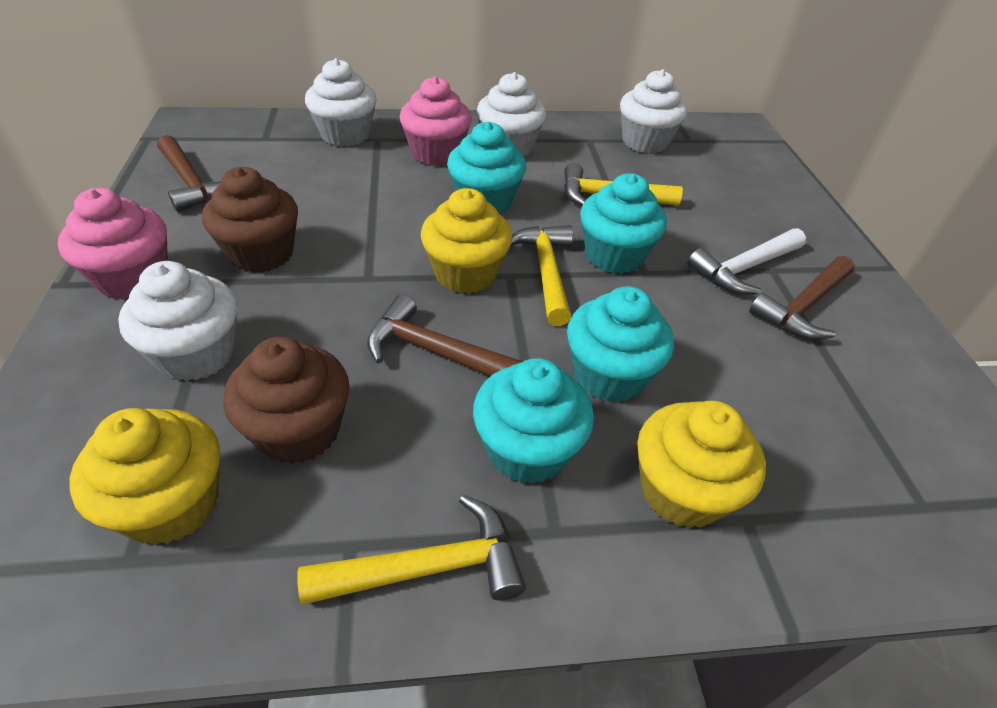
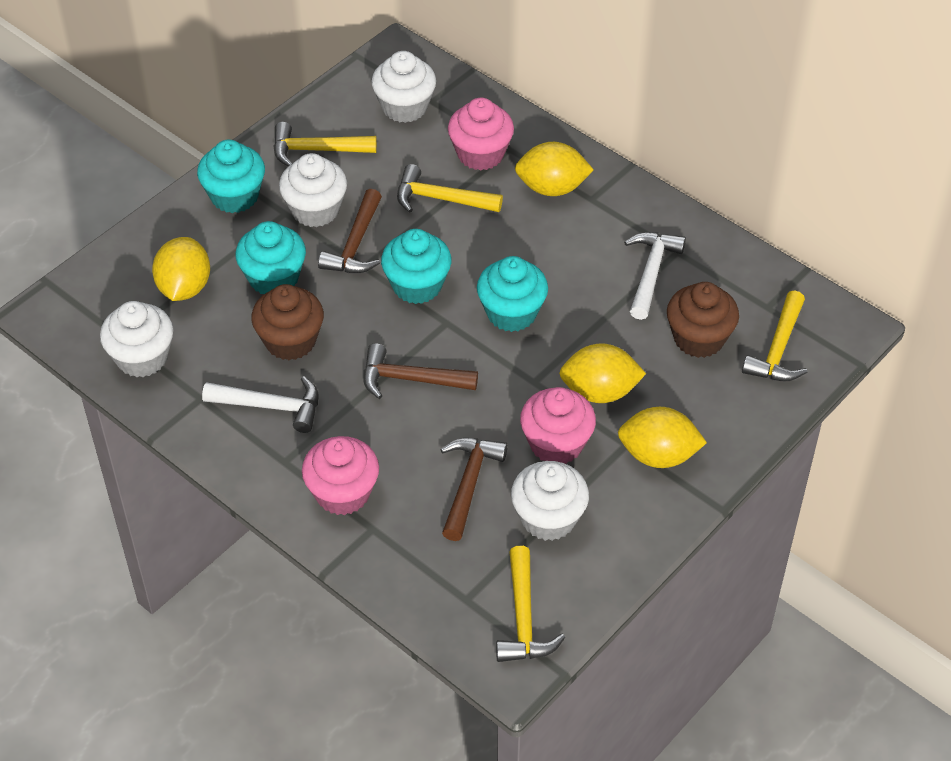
pink cupcake: [58,188,168,300] [400,76,472,166] = 2 -> [302,436,379,515] [448,98,514,170] [520,387,596,464] = 3
white hammer: [688,228,806,295] = 1 -> [202,376,318,433] [624,232,686,320] = 2
yellow cupcake: [70,408,220,545] [421,188,512,294] [637,400,766,528] = 3 -> none = 0
yellow hammer: [297,495,526,605] [510,225,573,326] [564,163,683,206] = 3 -> [273,122,377,167] [397,164,503,213] [496,546,565,662] [742,290,808,381] = 4
yellow lemon: none = 0 -> [152,237,210,301] [515,142,594,196] [559,343,646,403] [618,407,707,468] = 4

